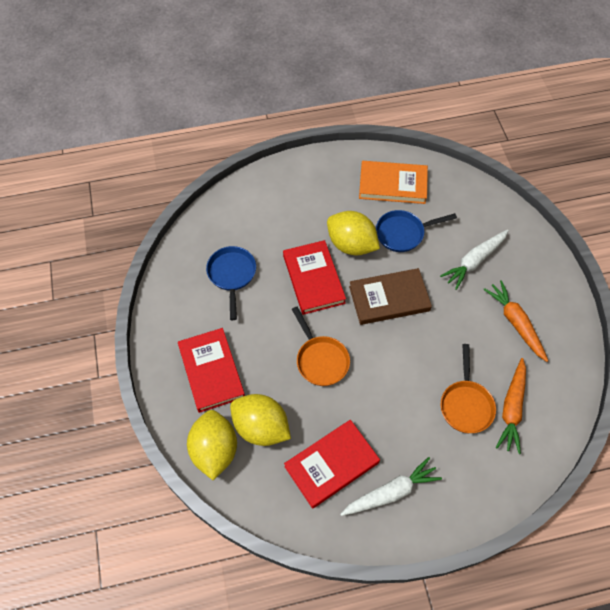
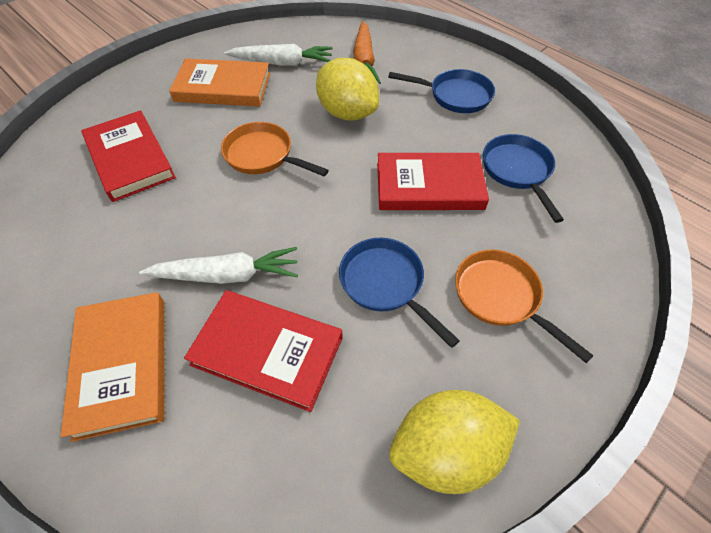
blue pan: [206,246,256,320] [376,210,457,252] = 2 -> [339,238,460,348] [388,69,495,113] [483,134,564,223] = 3
brown book: [349,268,432,325] = 1 -> none = 0
orange book: [359,161,428,204] = 1 -> [61,292,164,442] [169,58,271,107] = 2
orange carrot: [483,280,548,362] [496,358,526,454] = 2 -> [353,21,381,84] = 1
yellow lemon: [187,410,237,480] [230,394,291,446] [327,211,380,256] = 3 -> [316,58,379,121] [389,390,520,494] = 2

